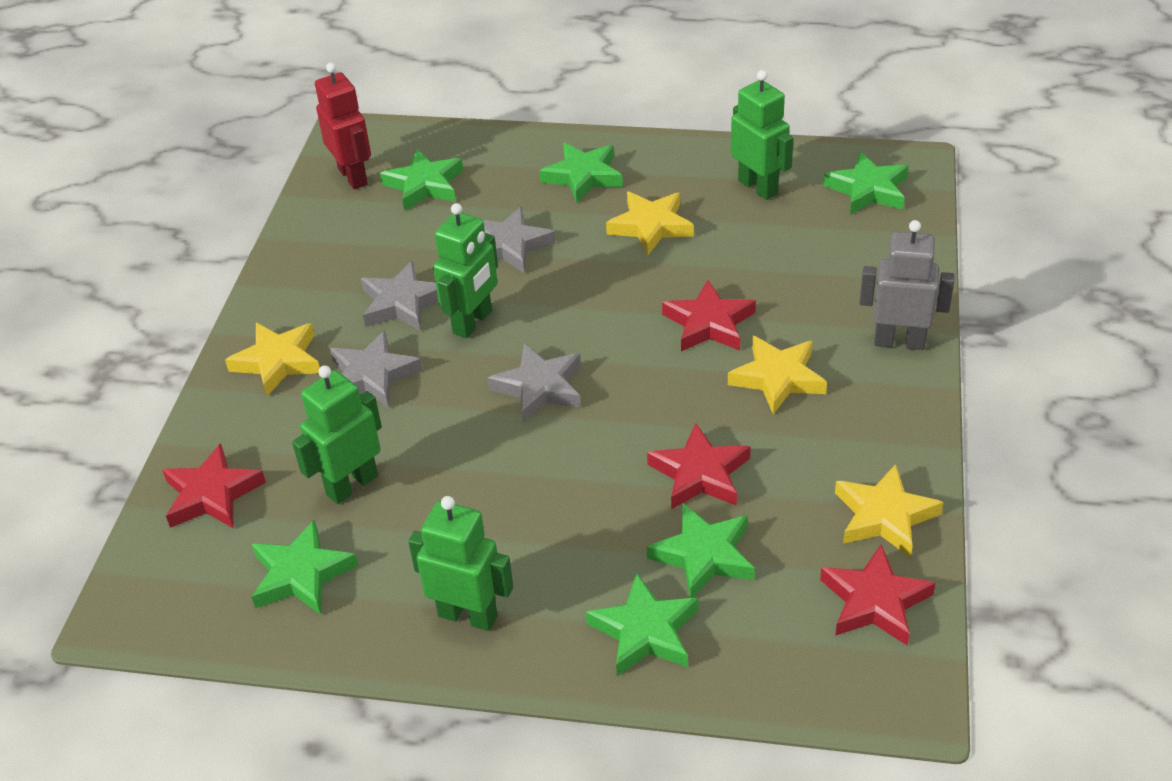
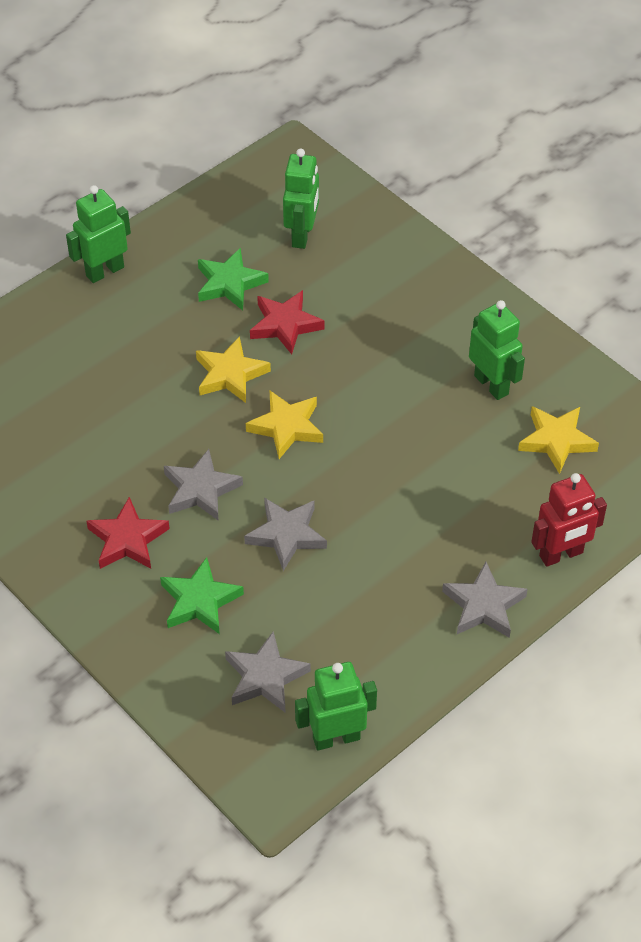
green star: [251,519,358,615] [380,150,463,211] [539,143,623,203] [586,573,699,676] [647,504,755,598] [823,152,909,215] = 6 -> [160,557,244,634] [198,248,269,310] = 2
grey robot: [860,220,954,350] = 1 -> none = 0
red star: [162,443,266,528] [647,423,750,509] [662,280,756,351] [820,545,936,646] = 4 -> [86,497,170,569] [250,290,325,354] = 2
yellow star: [225,323,320,396] [606,192,694,255] [728,336,827,414] [835,464,944,558] = 4 -> [196,336,271,403] [246,391,323,459] [518,406,599,474] = 3

